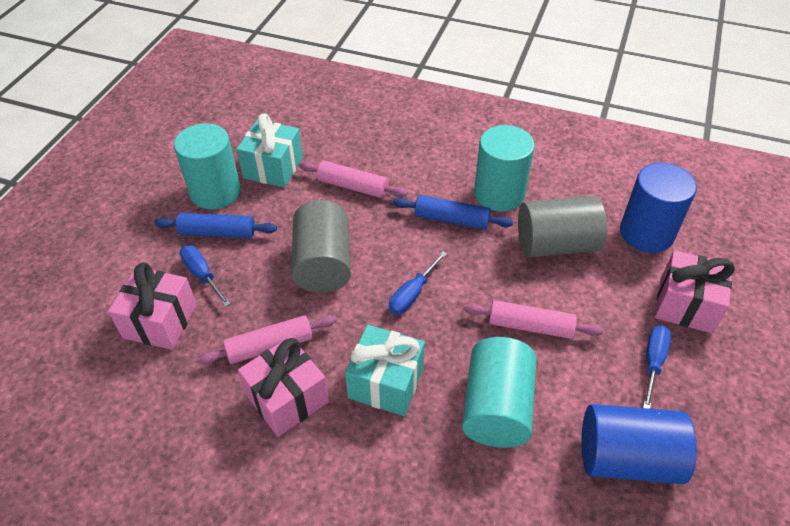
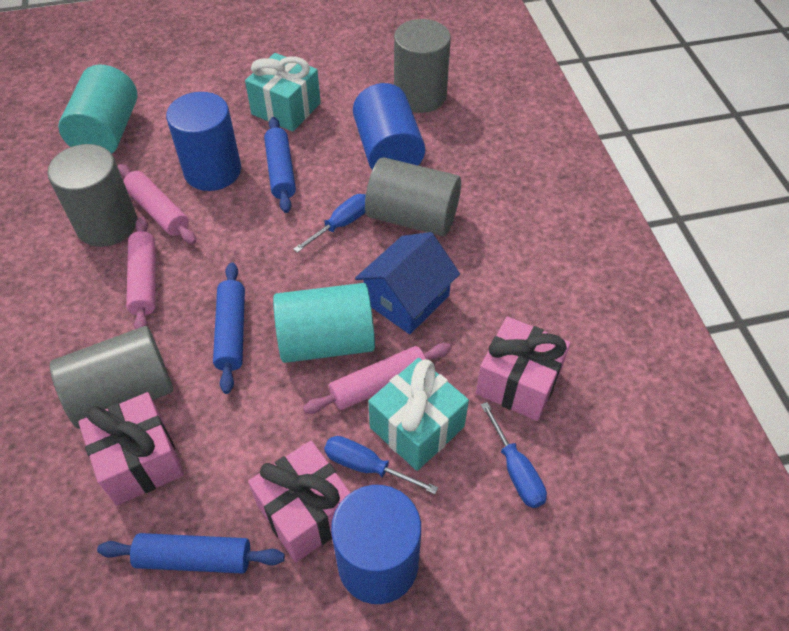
blue cylinder: [582,404,697,484] [620,163,697,253] = 2 -> [166,92,241,191] [331,485,421,604] [353,83,425,170] = 3
blue house: none = 0 -> [355,232,460,334] = 1
blue rolling pin: [154,213,277,238] [393,195,513,230] = 2 -> [97,533,285,574] [213,262,245,394] [264,117,296,213] = 3
grey cylinder: [292,200,351,293] [518,196,607,258] = 2 -> [47,144,137,247] [50,326,173,429] [365,157,461,236] [394,19,451,113] = 4
turquoise cylinder: [174,123,241,209] [462,337,537,448] [474,125,535,211] = 3 -> [58,64,138,154] [273,283,375,363] = 2

